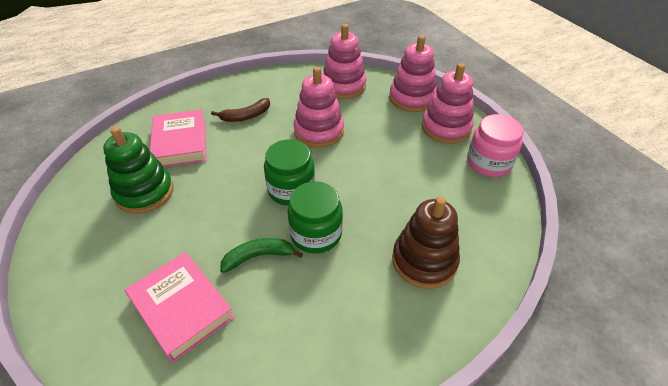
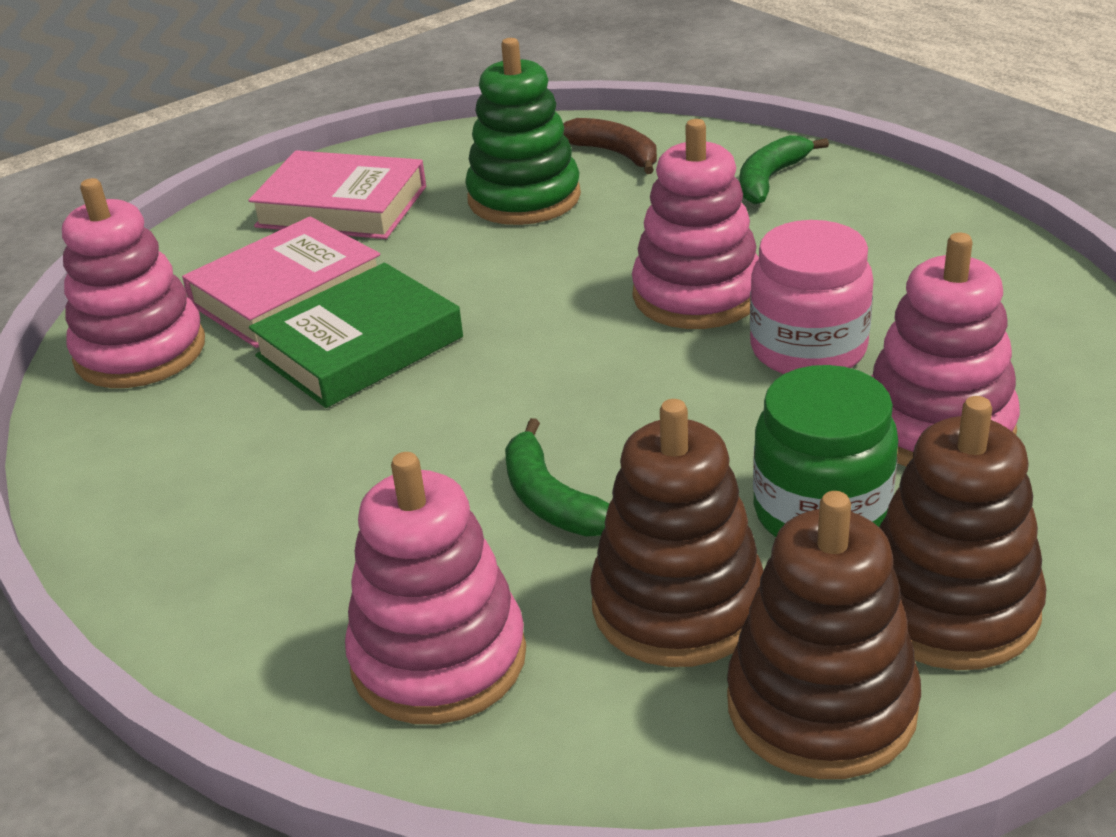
brown stacking toy: [392,196,460,289] = 1 -> [590,399,763,667] [727,491,921,779] [879,396,1046,670] = 3
green banana: [220,238,303,273] = 1 -> [505,418,610,536] [739,135,829,205] = 2
green book: none = 0 -> [249,263,463,408] = 1
green jar: [264,139,315,206] [288,181,343,253] = 2 -> [753,365,898,537] = 1

